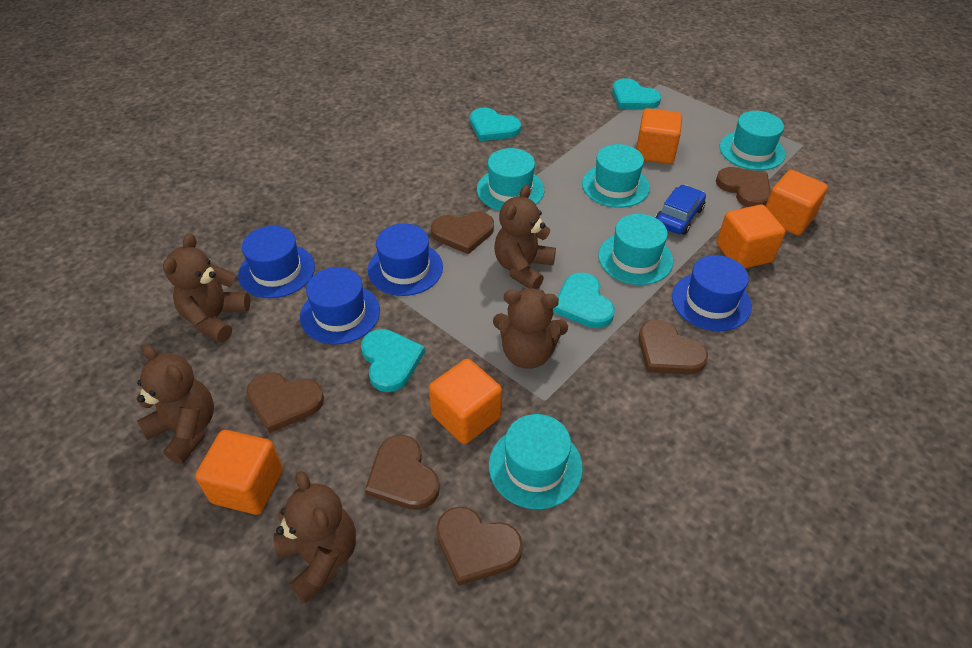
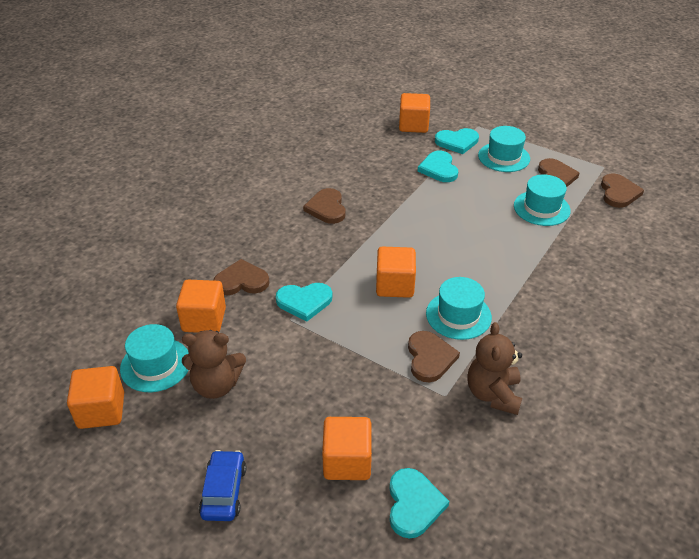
blue hat: [238,226,315,298] [300,267,380,344] [368,224,443,296] [672,255,752,331] = 4 -> none = 0
brown heart: [246,373,324,433] [365,435,440,510] [431,212,494,254] [436,507,523,586] [639,319,708,375] [716,167,771,207] = 6 -> [213,259,269,296] [303,188,346,224] [408,331,460,382] [538,158,579,187] [601,174,644,208] = 5
brown teddy bear: [136,345,214,464] [163,234,250,343] [273,471,356,603] [493,288,568,369] [495,185,556,289] = 5 -> [182,330,246,399] [467,322,522,415] = 2
turquoise hat: [477,148,544,211] [489,414,583,509] [582,144,650,208] [598,214,673,285] [720,111,785,170] = 5 -> [120,324,188,392] [426,277,492,340] [478,126,530,172] [514,174,571,226] = 4

